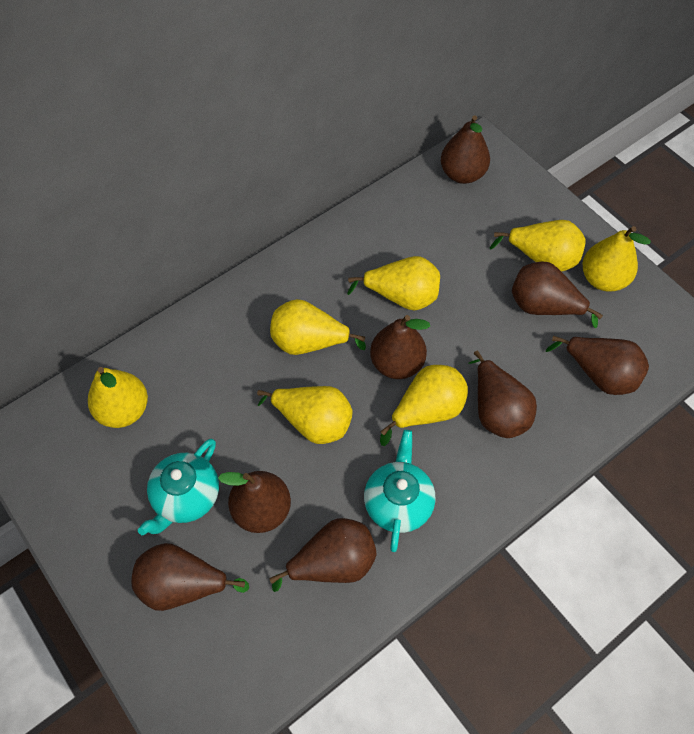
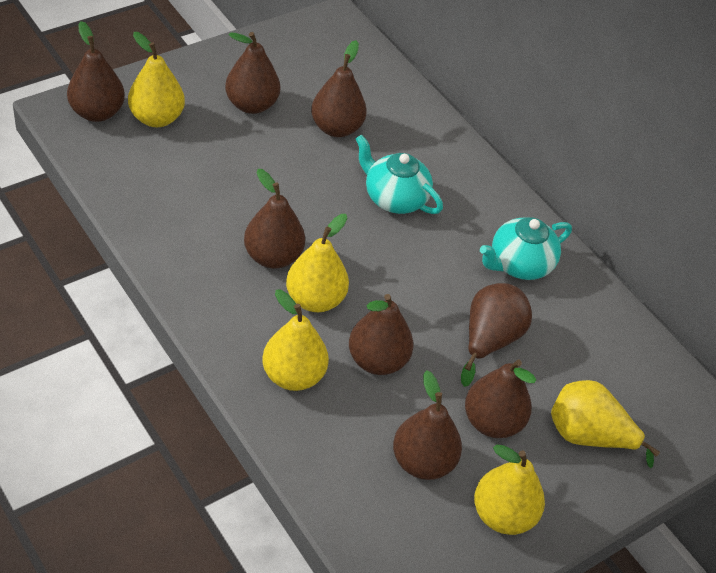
yellow pear: [88,367,148,428] [257,386,353,444] [270,299,366,355] [347,256,440,311] [380,365,468,446] [490,220,585,272] [582,226,651,292] = 7 -> [128,32,185,127] [262,290,329,391] [286,214,349,312] [474,444,545,535] [551,380,660,468] = 5

